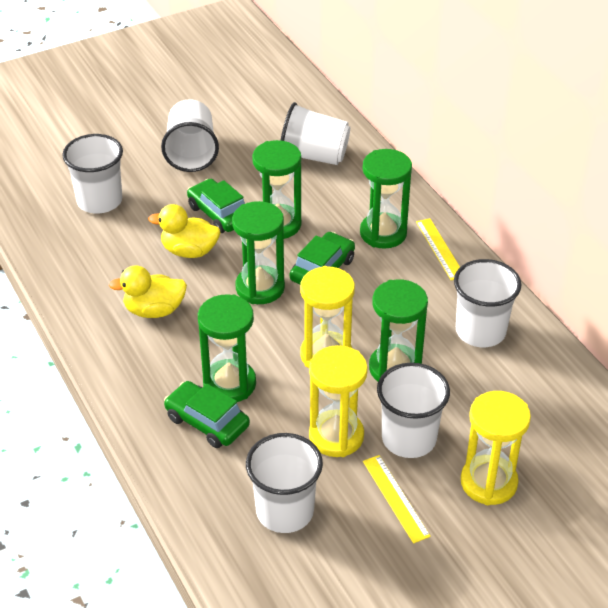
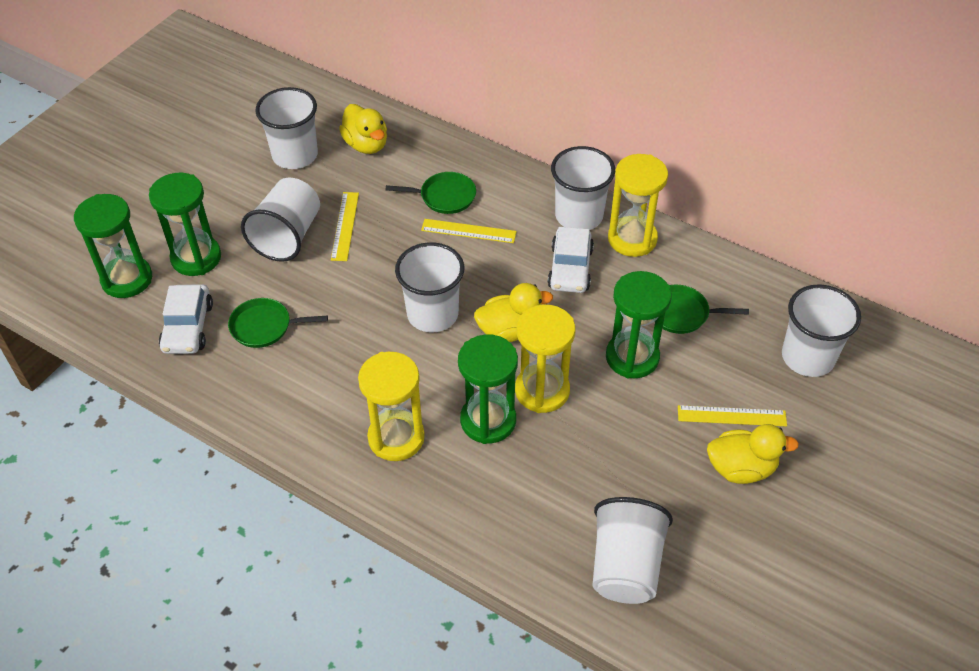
green car: [164,381,250,448] [187,179,245,233] [290,232,355,284] = 3 -> none = 0
green hourglass: [198,294,256,402] [232,201,285,304] [252,140,302,239] [360,149,412,249] [369,279,428,381] = 5 -> [74,194,152,298] [149,173,221,276] [458,334,518,444] [606,271,672,379] = 4
green pan: none = 0 -> [228,298,328,348] [386,172,476,214] [654,285,749,334] = 3
white car: none = 0 -> [159,285,213,354] [548,227,594,293] = 2
yellow duck: [109,265,187,318] [148,204,220,258] = 2 -> [339,104,387,154] [474,283,553,342] [707,424,799,484] = 3
yellow ruler: [363,455,431,544] [416,218,460,280] = 2 -> [331,192,359,261] [421,219,517,243] [678,405,787,427] = 3

